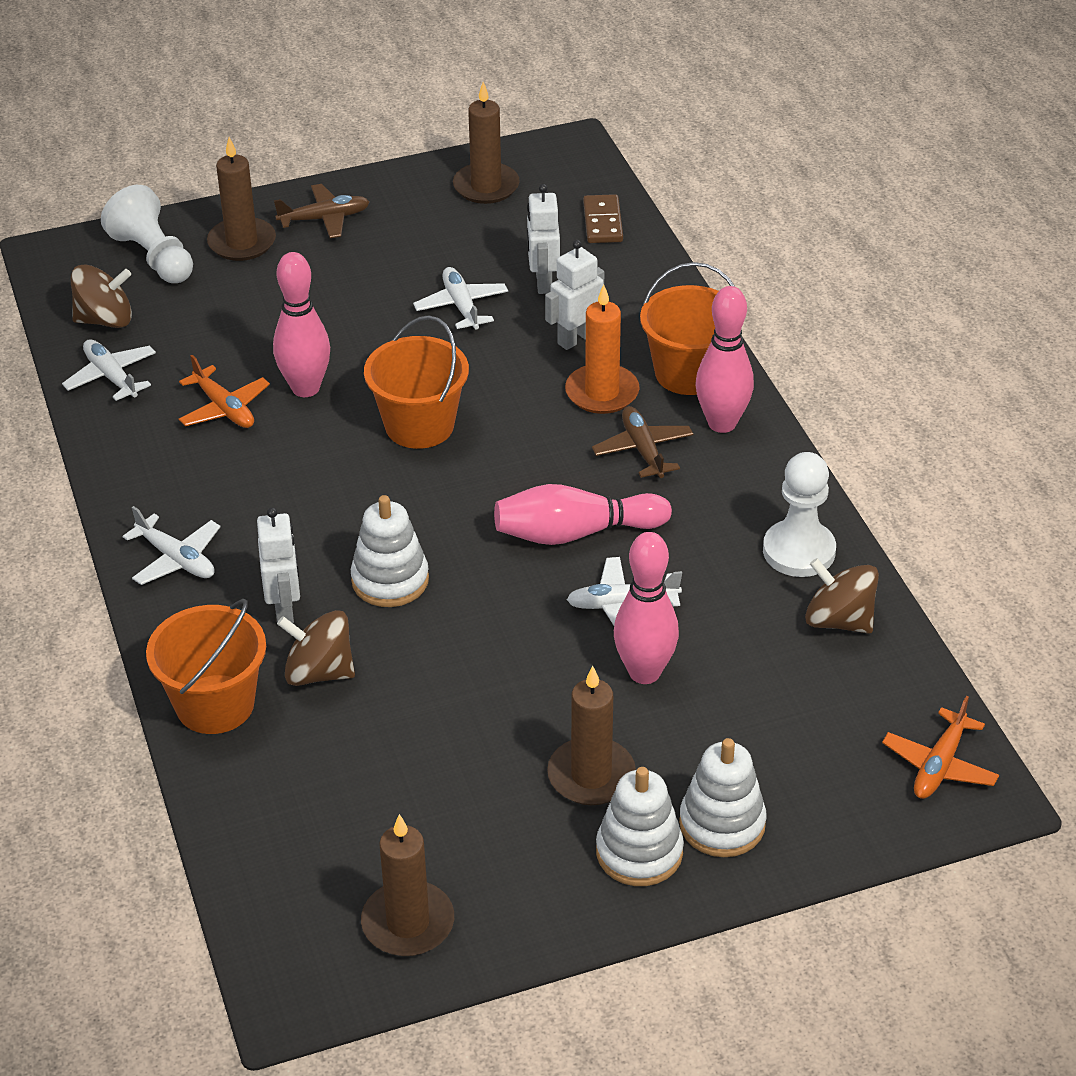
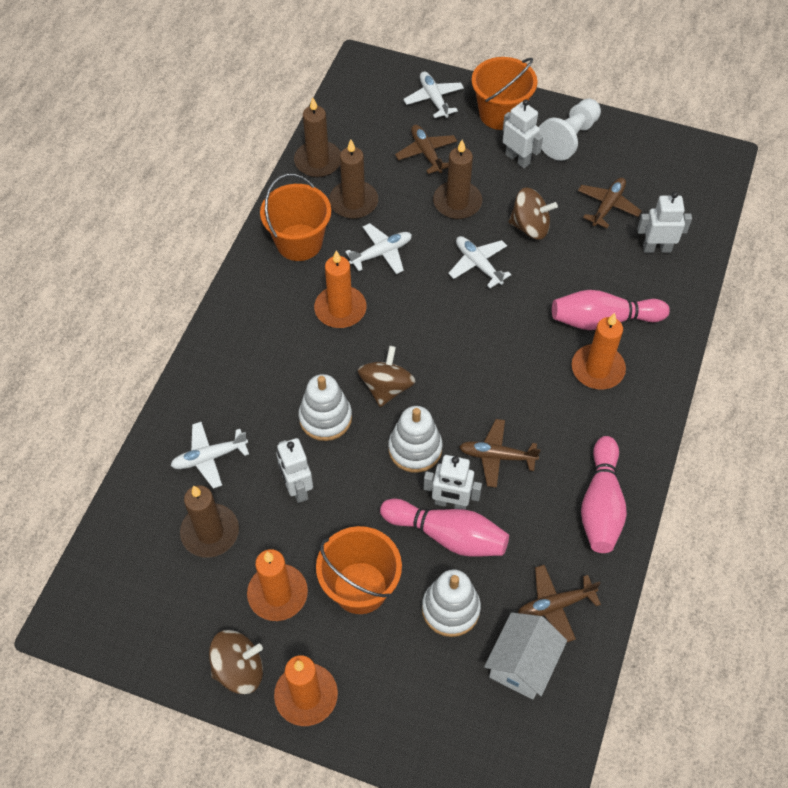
brown domino: [583,194,623,243] = 1 -> none = 0
brown plane: [274,184,369,238] [592,406,693,478] = 2 -> [395,125,457,174] [459,419,541,488] [518,565,601,642] [578,178,642,228] = 4
orange candle: [565,284,640,414] = 1 -> [247,549,308,621] [274,655,338,726] [314,250,366,328] [572,313,626,389] = 4
orange plane: [178,355,270,428] [882,696,999,799] = 2 -> none = 0
pink bowling pin: [273,252,330,397] [494,484,672,545] [614,532,679,684] [696,286,754,433] = 4 -> [380,499,509,557] [552,290,670,330] [581,436,627,553] = 3
white house: none = 0 -> [484,612,567,700] = 1
white pawn: [101,185,193,283] [763,452,836,577] = 2 -> [539,98,601,161] = 1
white robot: [257,507,300,623] [527,184,560,294] [545,240,604,350] = 3 -> [276,438,313,503] [423,455,482,510] [503,99,543,168] [637,192,692,253] = 4

